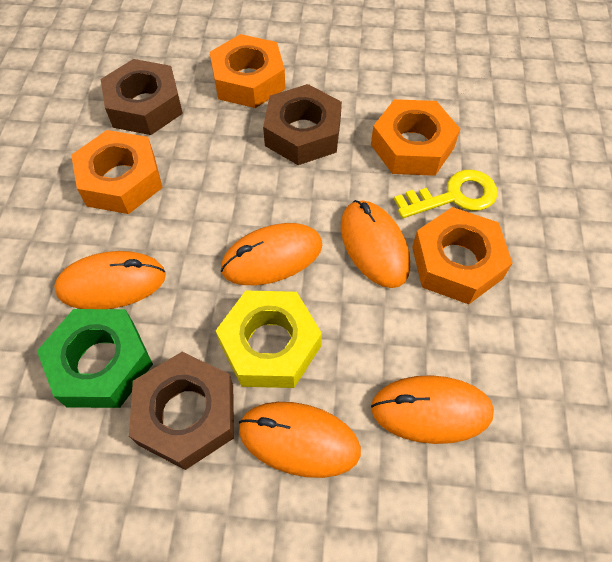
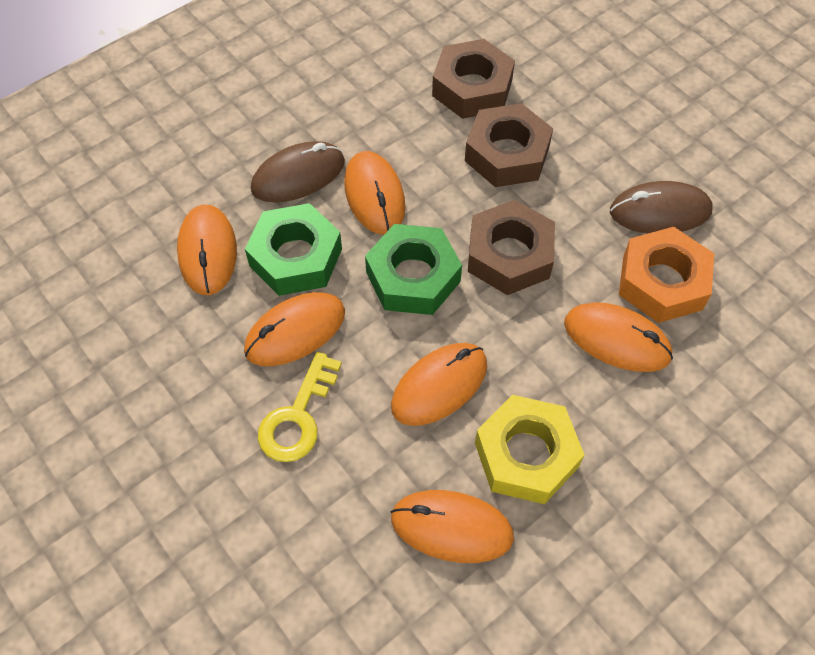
brown mouse: none = 0 -> [251,141,345,202] [610,181,713,233] = 2
green nut: [37,309,153,408] = 1 -> [245,203,342,296] [365,224,462,315] = 2
orange mouse: [54,251,166,309] [221,223,322,285] [239,402,361,478] [341,200,410,288] [371,375,494,444] = 5 -> [177,205,237,295] [244,292,345,366] [344,151,405,235] [391,343,487,426] [391,490,514,563] [564,302,673,372] = 6
orange nut: [71,130,163,214] [210,34,285,108] [371,99,460,176] [412,207,512,304] = 4 -> [619,227,714,323] = 1

